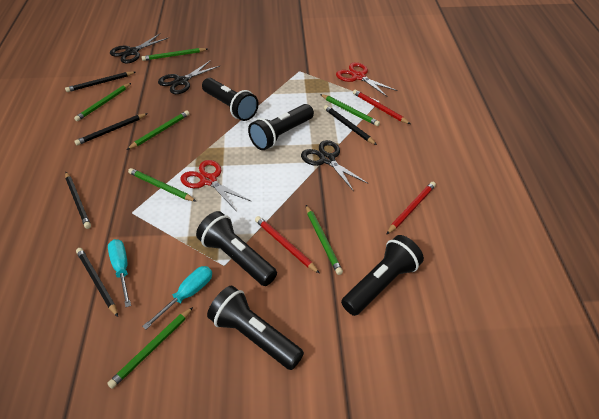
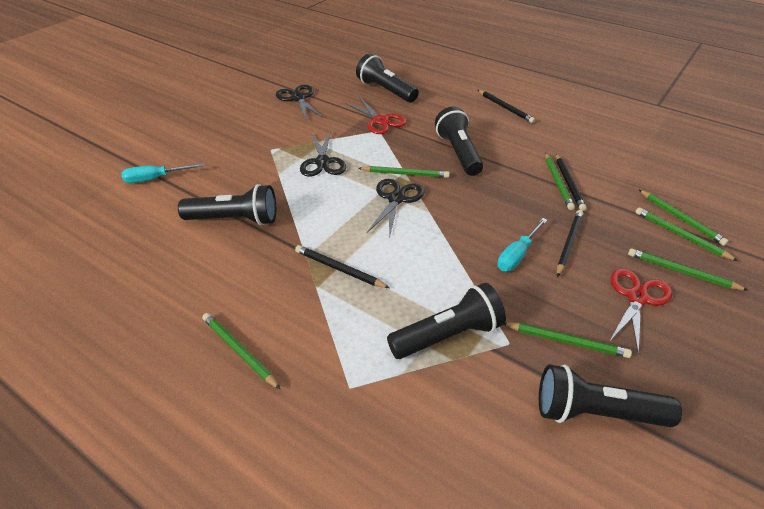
black pencil: [65,72,135,92] [65,172,91,229] [74,113,148,145] [76,248,118,317] [324,105,377,145] = 5 -> [295,245,390,288] [478,90,535,123] [556,154,587,211] [557,210,583,277] = 4
red pencil: [255,216,320,274] [353,89,410,124] [386,182,436,235] = 3 -> none = 0

